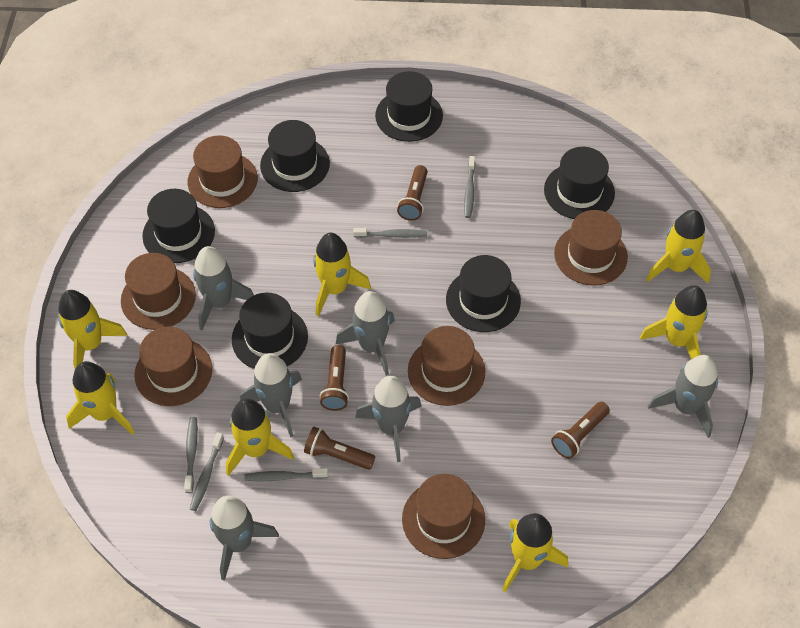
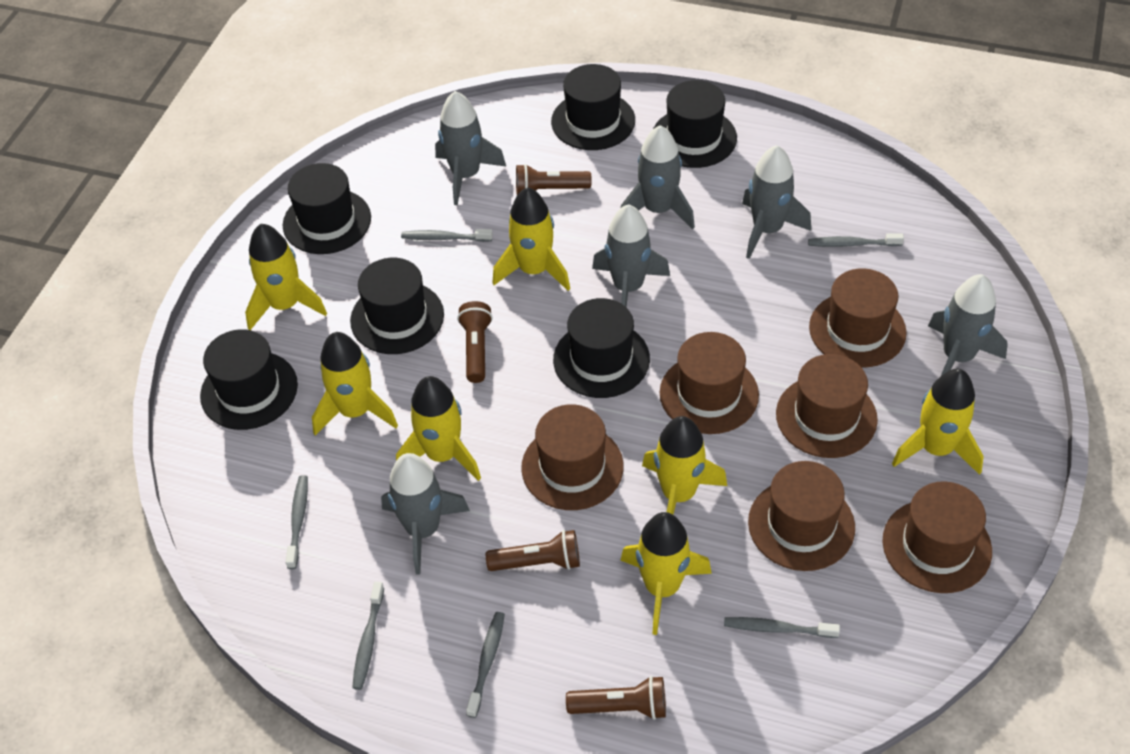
grey toothbrush: [184,417,198,493] [190,432,224,511] [244,468,328,481] [353,228,427,238] [464,156,475,218] = 5 -> [285,475,308,569] [352,582,384,690] [401,229,493,242] [466,612,505,718] [724,617,840,638] [808,233,904,247] = 6

